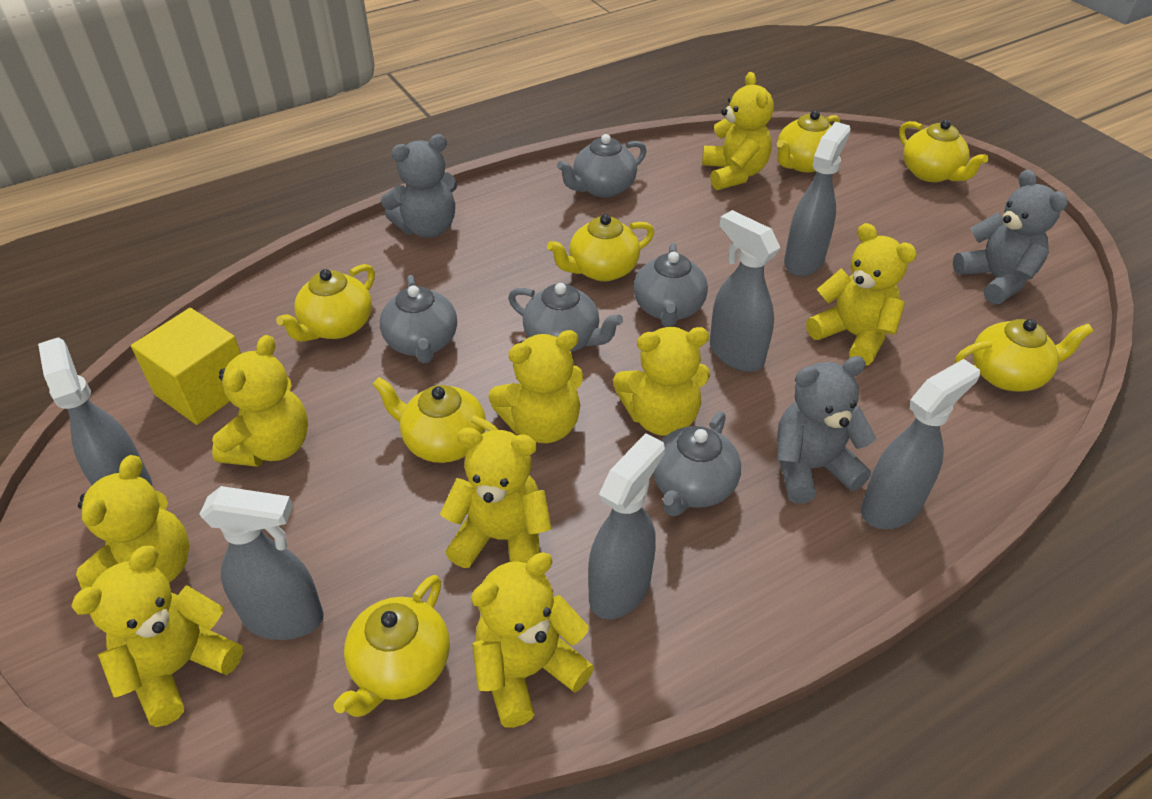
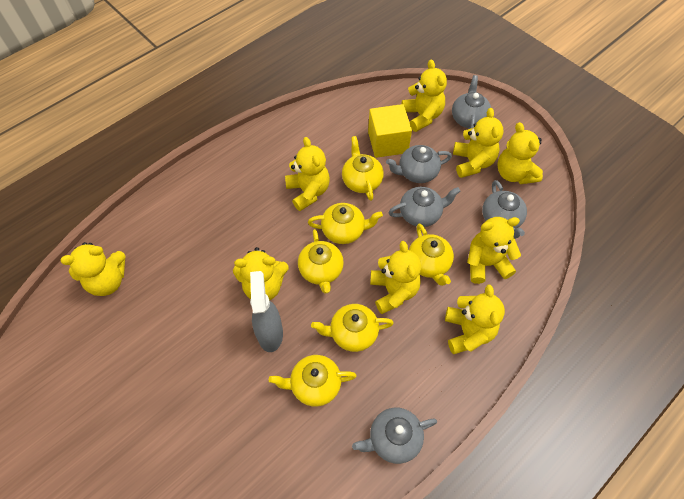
grey spray bottle: [38,337,152,486] [199,486,324,640] [588,433,665,619] [710,210,780,372] [784,122,851,276] [861,359,980,529] = 6 -> [250,271,283,352] = 1
grey teddy bear: [381,134,457,238] [777,356,876,503] [953,170,1068,304] = 3 -> none = 0
yellow teapot: [276,264,375,341] [333,575,450,717] [372,377,499,463] [547,214,654,281] [777,110,840,172] [899,120,988,182] [955,319,1093,391] = 7 -> [269,355,357,407] [298,229,344,294] [308,203,383,244] [311,304,394,352] [342,136,384,201] [409,224,454,286] = 6

